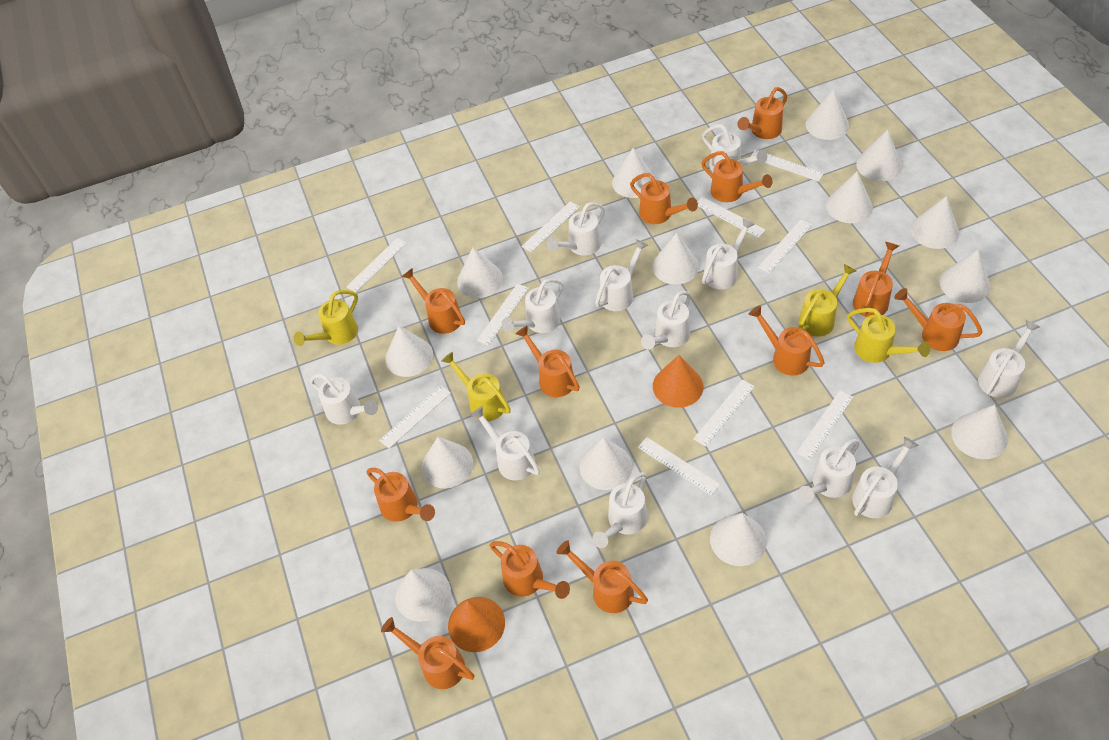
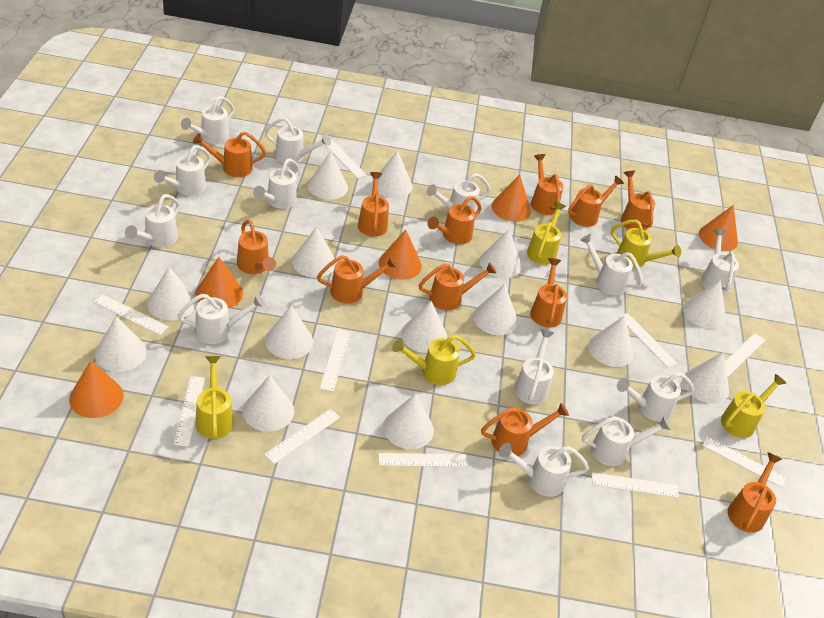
orange cone: [448,597,505,652] [653,355,703,408] = 2 -> [69,360,124,418] [196,257,243,308] [379,229,422,280] [492,175,531,222] [699,205,738,251] = 5
white watering can: [310,373,378,425] [470,406,540,480] [502,279,564,333] [546,202,605,256] [592,472,648,548] [595,239,648,311] [641,291,691,350] [702,124,767,171] [702,218,755,290] [798,439,860,503] [852,436,919,518] [978,320,1040,398] = 12 -> [125,194,180,248] [154,145,211,196] [177,294,265,344] [181,96,235,144] [253,159,300,209] [265,117,331,164] [426,173,491,213] [499,443,589,497] [514,329,554,404] [580,234,643,295] [582,416,671,466] [617,372,694,422] [701,229,739,294] = 13
yellow watering can: [294,290,358,346] [441,352,511,421] [799,264,856,337] [847,308,930,363] = 4 -> [195,356,234,439] [392,335,476,385] [527,202,566,265] [611,220,681,268] [721,374,787,438] = 5

